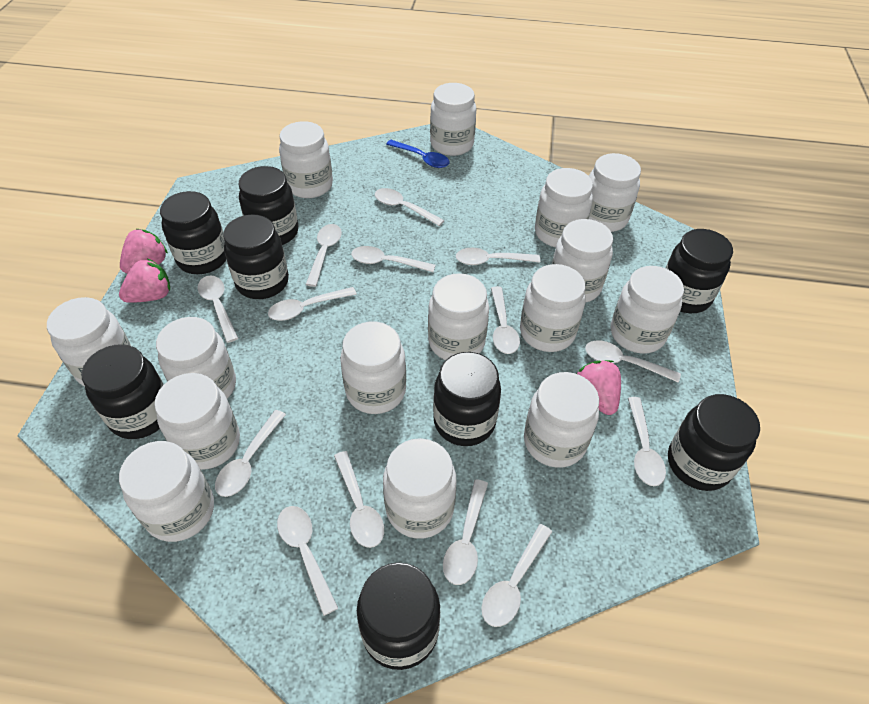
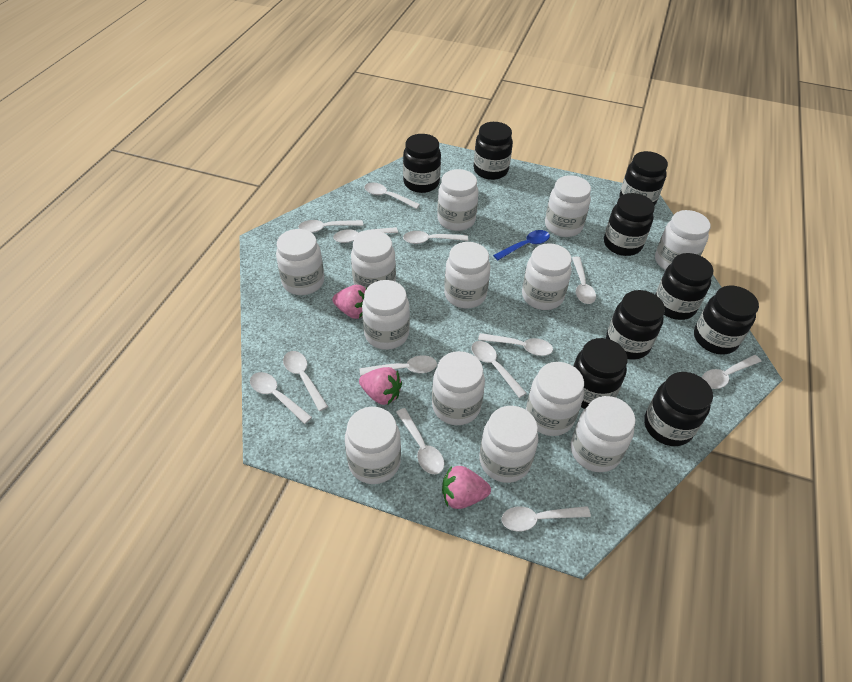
black jar: [82,344,164,439] [160,191,227,274] [223,214,289,299] [238,166,298,245] [357,562,440,670] [433,352,501,446] [666,229,733,313] [668,394,760,491] = 8 -> [403,134,441,193] [474,122,513,180] [573,338,628,409] [604,193,655,256] [606,290,665,360] [620,151,668,206] [644,372,713,446] [655,253,713,320] [694,286,759,355] = 9
white jar: [47,297,131,386] [119,441,214,542] [154,373,240,470] [156,317,236,399] [279,121,333,198] [340,322,406,414] [383,438,457,539] [428,273,489,360] [430,83,476,156] [520,264,586,352] [524,372,599,468] [535,168,593,247] [552,219,613,303] [589,153,641,232] [611,266,684,353] = 15 -> [276,229,324,295] [345,407,401,484] [351,231,396,288] [362,280,410,350] [432,351,485,425] [437,169,479,231] [444,242,490,309] [479,406,538,483] [522,243,572,310] [526,362,584,436] [545,175,591,237] [571,396,635,472] [655,210,710,270] = 13
white spoon: [198,275,238,343] [215,410,286,497] [268,287,357,321] [277,506,338,616] [306,224,342,287] [334,451,384,548] [351,246,435,272] [375,188,444,226] [443,479,488,585] [456,248,540,265] [481,524,552,627] [491,286,520,354] [585,340,681,383] [628,397,666,486] = 14 -> [250,372,312,424] [283,351,328,411] [298,220,363,233] [333,227,398,243] [360,355,437,376] [364,183,420,209] [396,408,444,474] [403,231,468,244] [472,341,526,398] [478,333,553,356] [502,506,591,532] [572,257,596,304] [702,355,761,389] = 13

